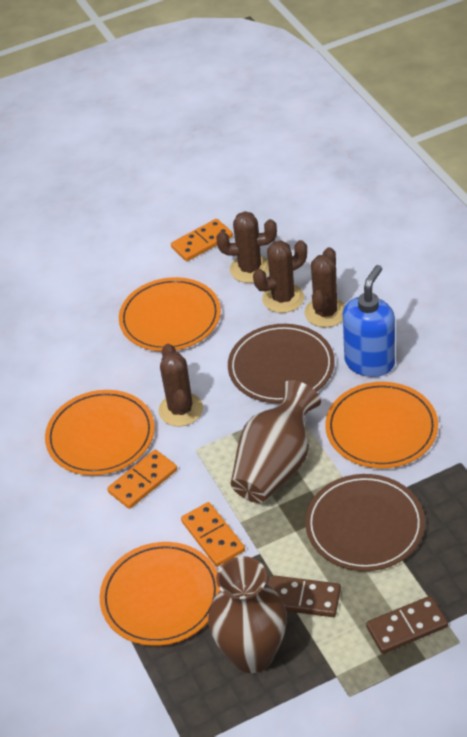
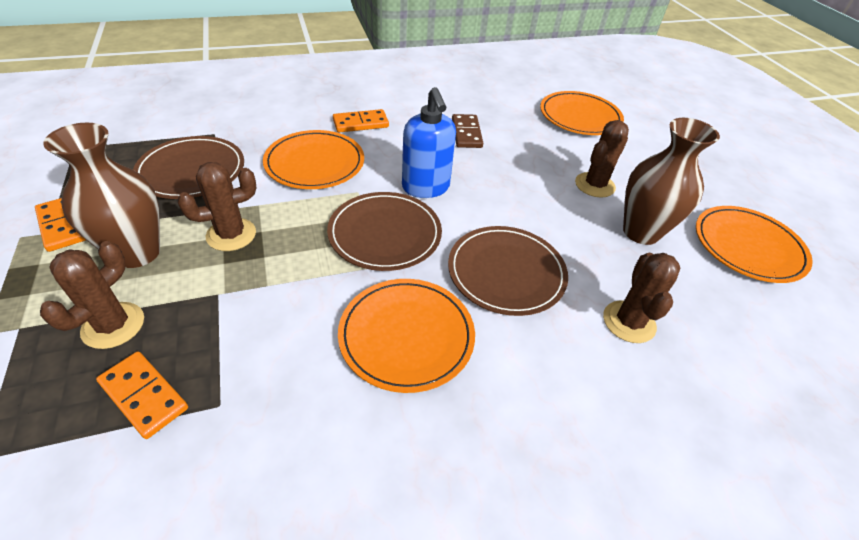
brown domino: [268,575,341,617] [366,596,448,654] = 2 -> [452,114,483,148] = 1
brown plate: [228,324,335,403] [305,474,425,571] = 2 -> [133,136,244,199] [327,192,442,271] [448,226,568,316] = 3

